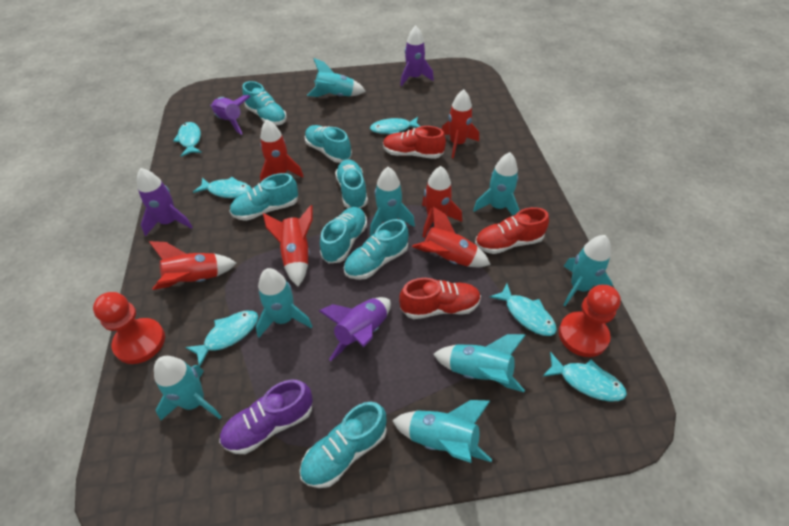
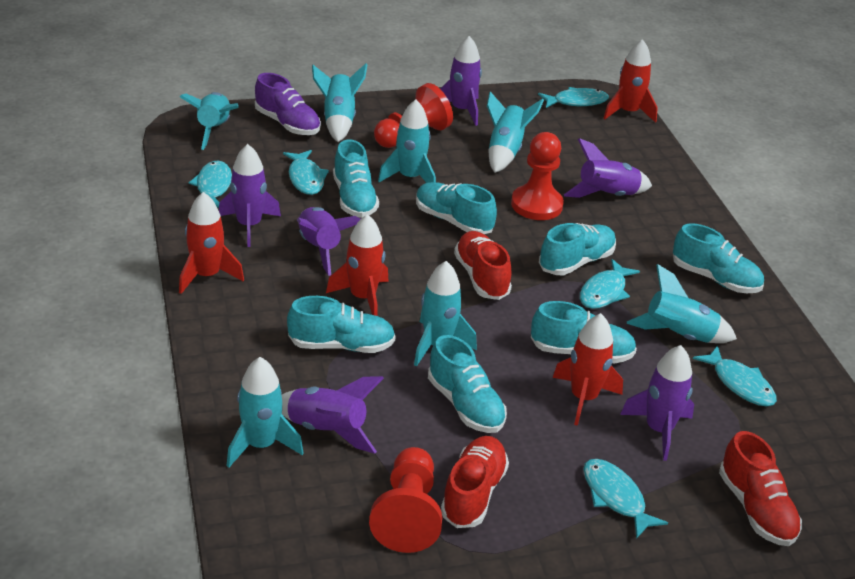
purple rocket: [137,168,193,236] [210,95,251,135] [319,297,391,361] [400,26,434,86] = 4 -> [219,144,281,247] [282,376,384,454] [297,207,361,276] [440,36,482,126] [564,138,652,198] [620,345,694,461] = 6
red pawn: [93,292,165,364] [559,285,621,357] = 2 -> [369,447,442,553] [374,83,453,148] [511,132,564,220] = 3
red rocket: [149,241,236,290] [260,120,304,182] [263,205,313,287] [412,207,491,267] [422,166,462,238] [442,89,479,158] = 6 -> [179,192,244,294] [326,214,389,316] [553,313,623,426] [604,39,658,123] = 4
turquoise rocket: [154,356,222,420] [256,268,313,338] [307,58,366,97] [370,167,415,235] [392,400,492,463] [433,334,526,392] [473,152,520,216] [563,235,613,306] = 8 -> [180,92,239,150] [226,357,304,468] [312,63,368,142] [378,99,436,183] [414,261,477,367] [487,92,544,173] [627,264,737,343] = 7

